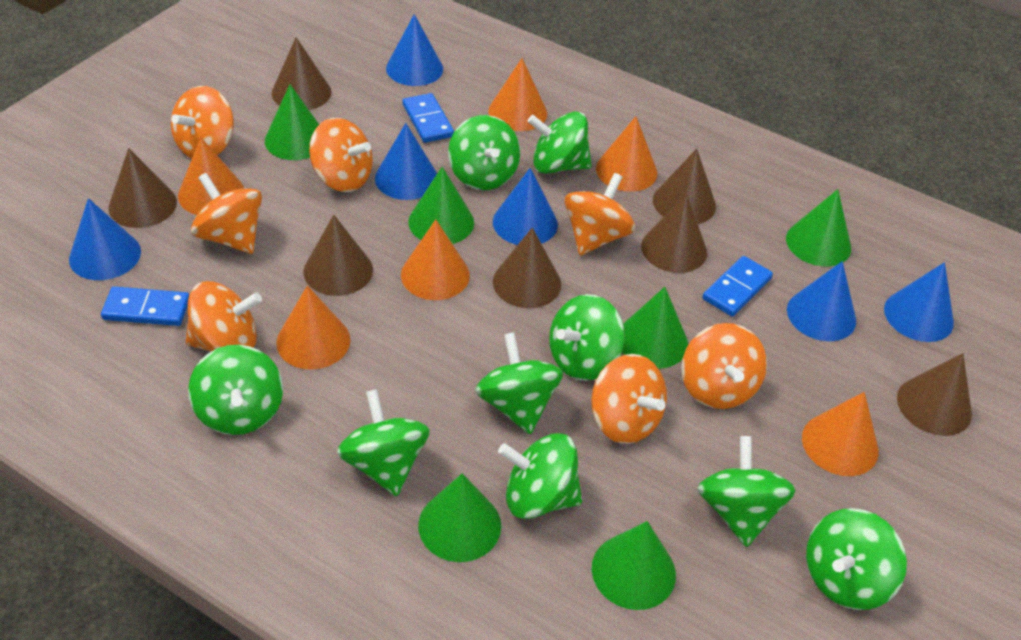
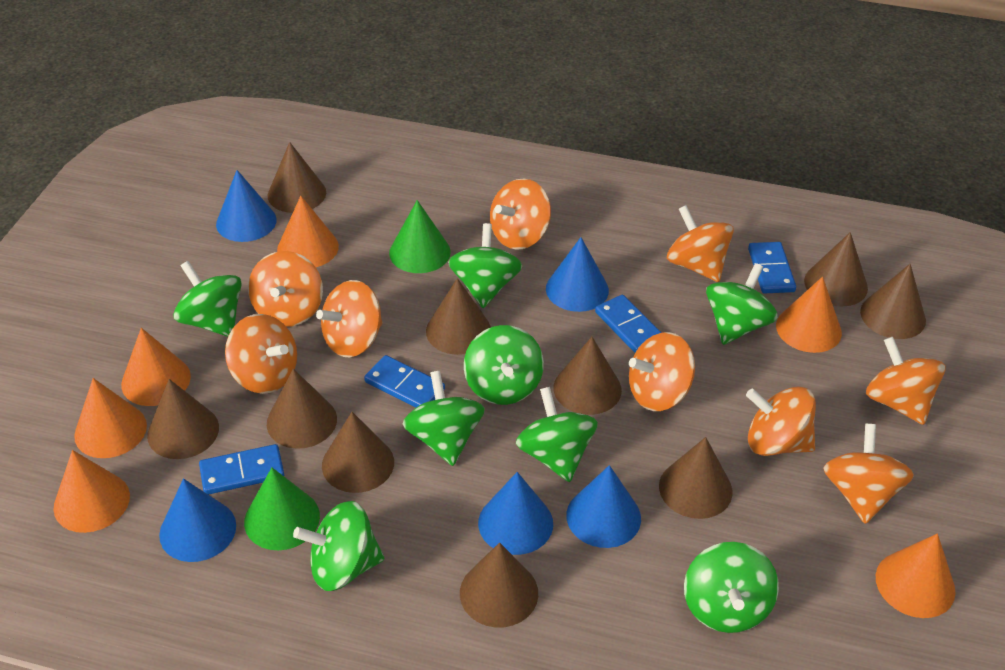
blue cone: [69,198,141,280] [375,123,437,200] [386,14,443,86] [493,168,558,245] [787,261,856,341] [884,262,954,342] = 6 -> [159,478,236,562] [216,170,277,242] [478,472,553,555] [546,237,609,312] [566,465,641,548] = 5
blue domino: [101,286,189,326] [403,93,454,143] [702,256,773,316] = 3 -> [199,444,284,495] [364,355,445,408] [595,295,662,353] [748,242,796,294] = 4
brown cone: [108,148,177,228] [271,37,331,110] [303,215,373,296] [493,228,561,308] [641,194,707,273] [653,148,716,224] [897,353,972,436] = 7 -> [147,379,219,459] [267,369,337,449] [268,142,326,213] [322,412,394,493] [426,278,491,355] [460,542,538,628] [554,337,622,415] [659,437,732,519] [804,232,868,306] [860,264,926,339] = 10
green cone: [265,85,319,160] [408,167,474,244] [418,474,501,562] [592,521,676,610] [622,287,688,369] [786,189,851,267] = 6 -> [244,468,320,550] [389,200,451,273] = 2
green spinning top: [188,345,283,435] [337,389,430,496] [448,115,520,190] [475,332,563,434] [498,433,582,519] [528,111,592,174] [549,294,625,381] [698,436,795,547] [806,508,907,610] = 9 -> [173,261,242,337] [293,501,384,591] [403,371,485,466] [448,223,522,308] [464,325,544,405] [516,387,598,482] [684,542,779,633] [706,263,778,345] = 8
orange spinning top: [171,86,234,158] [186,281,262,352] [191,173,262,254] [309,118,373,192] [564,173,636,255] [591,354,667,444] [681,323,767,409] = 7 -> [225,314,297,394] [248,251,323,327] [316,280,383,357] [490,179,551,250] [629,332,695,411] [667,205,734,282] [746,387,816,456] [823,424,914,524] [866,337,946,425] = 9

